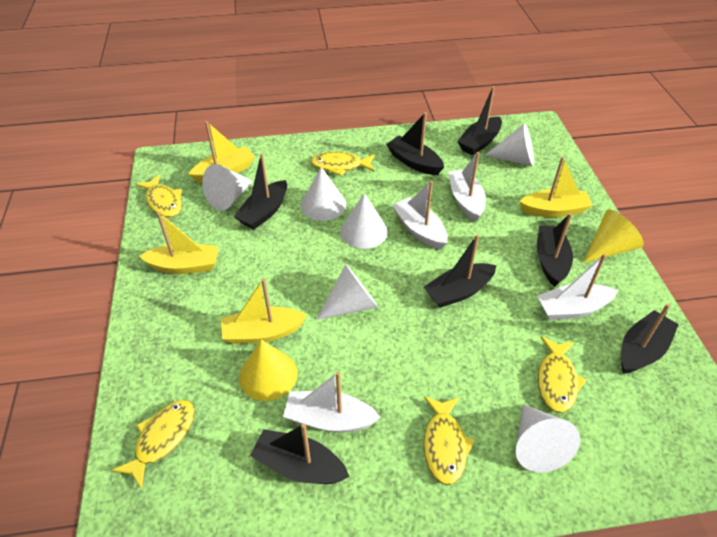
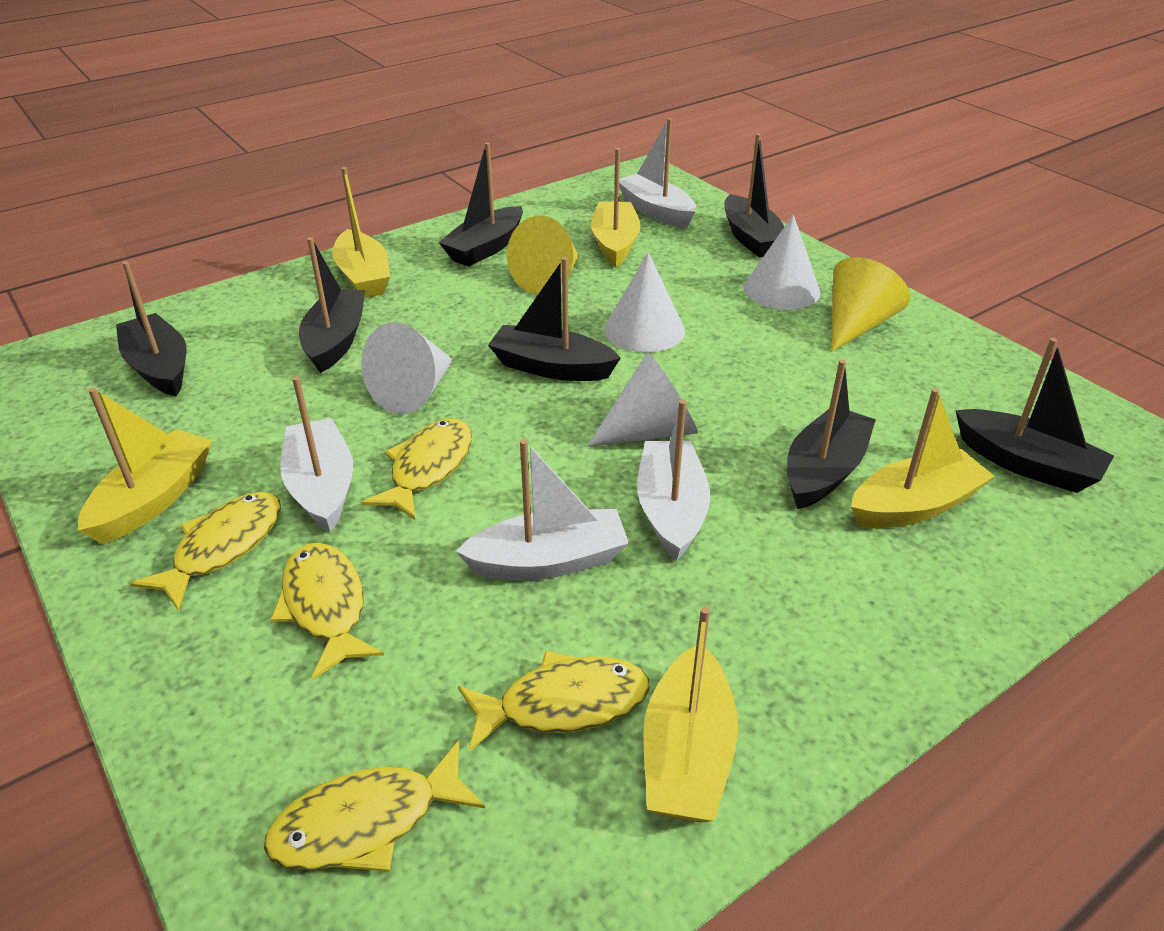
white cone: [202,164,253,210] [301,167,346,221] [316,264,378,320] [340,193,388,249] [484,123,534,166] [516,404,580,473] = 6 -> [361,322,453,414] [587,353,698,447] [604,252,685,353] [744,215,821,310] = 4
yellow boat: [139,212,219,274] [189,121,255,183] [221,278,307,344] [519,157,593,217] = 4 -> [78,388,212,544] [332,167,390,298] [591,148,641,267] [643,607,738,822] [851,388,995,528] = 5

